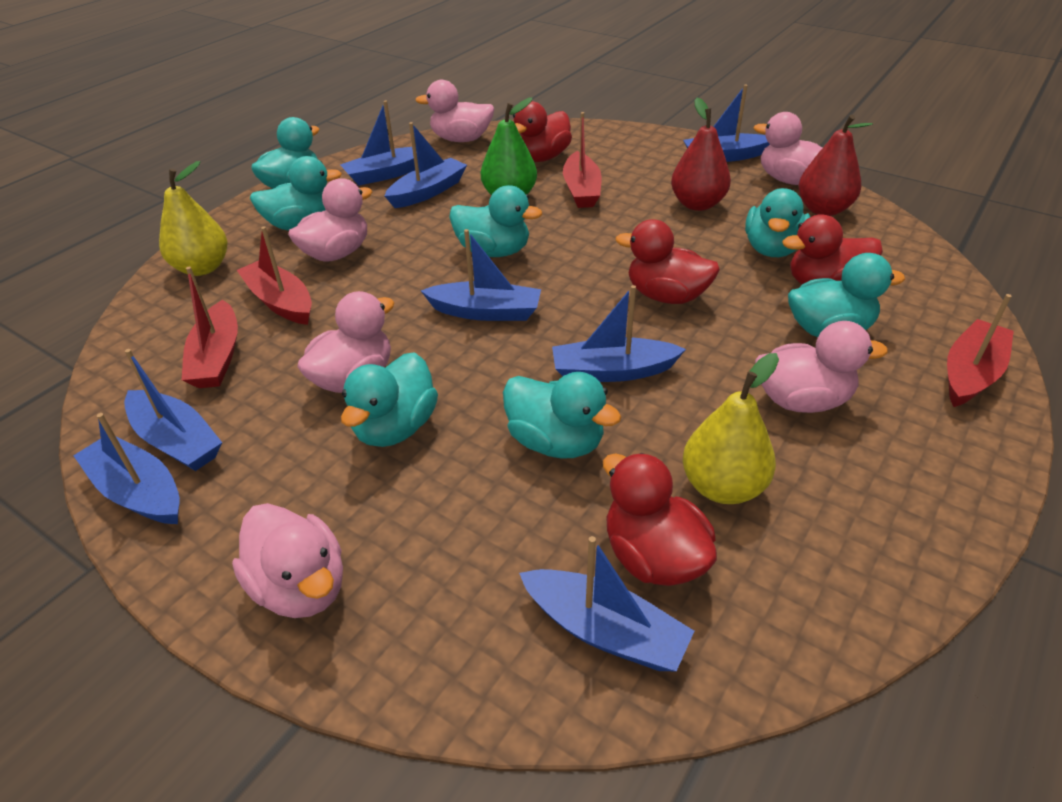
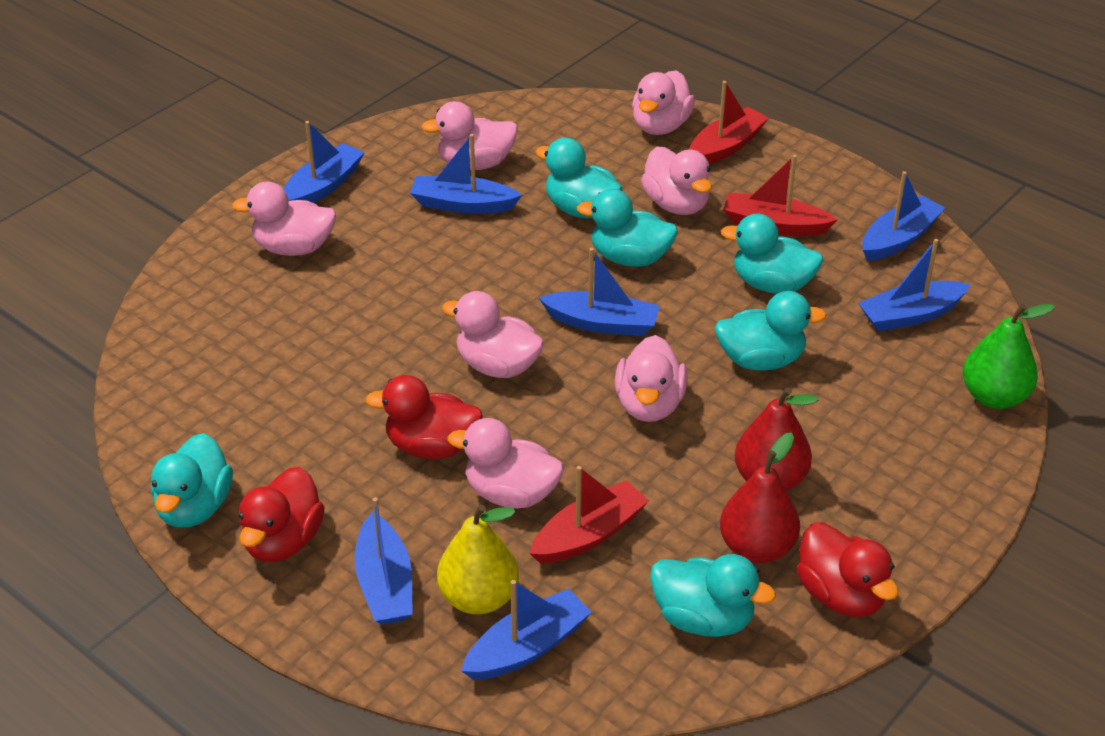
blue boat: [73,413,180,524] [124,349,222,471] [340,100,418,186] [384,122,467,208] [421,229,541,321] [519,536,694,671] [552,285,686,382] [683,84,770,162] = 8 -> [283,121,365,203] [354,497,413,625] [410,134,522,214] [461,580,592,680] [539,248,660,336] [858,239,971,332] [862,171,945,261] = 7
pink duck: [232,503,343,618] [288,178,372,262] [297,291,395,393] [415,80,495,142] [754,112,823,185] [755,321,888,413] = 6 -> [232,181,336,256] [421,101,518,170] [442,291,544,378] [448,418,564,509] [615,335,687,422] [632,70,695,135] [641,146,712,215] = 7
red boat: [182,267,238,388] [237,226,312,325] [563,112,602,208] [947,294,1014,407] = 4 -> [529,466,649,564] [689,81,769,164] [723,155,838,236] = 3
red duck: [513,101,572,162] [603,453,717,586] [616,219,720,304] [782,215,883,285] = 4 -> [239,467,325,562] [365,375,483,459] [797,522,899,617] = 3
turquoise duck: [250,156,342,230] [251,117,319,189] [341,352,438,447] [449,185,542,257] [503,372,621,459] [745,188,810,257] [788,253,905,337] = 7 -> [151,433,233,527] [536,138,623,219] [576,189,678,267] [650,554,776,637] [715,291,827,371] [721,213,823,294] = 6
yellow pear: [159,161,228,276] [683,353,779,504] = 2 -> [437,504,519,614] = 1

